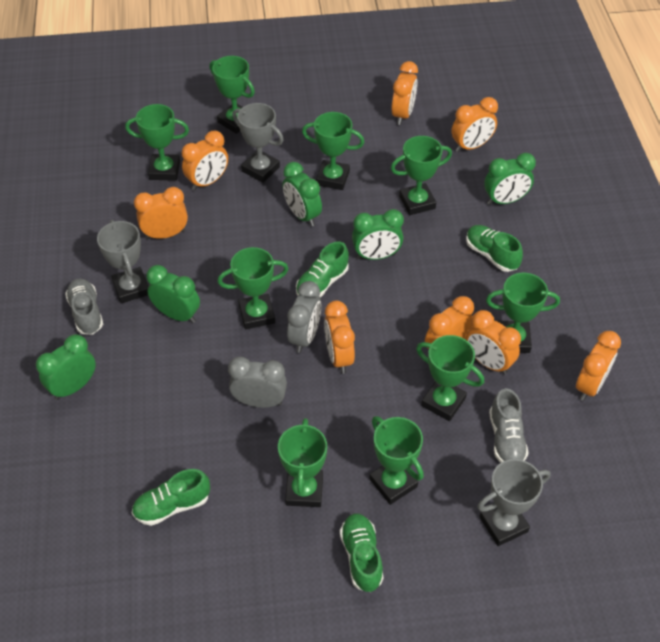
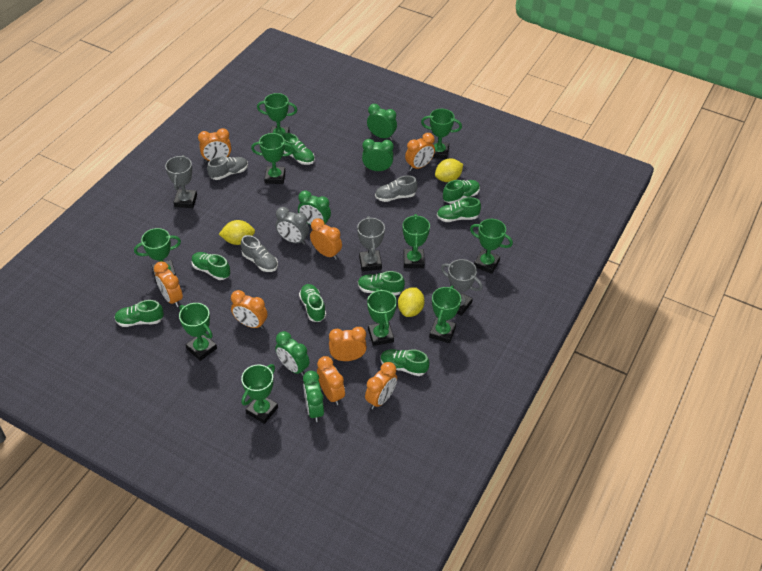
green shoe: [132,469,210,526] [296,242,349,297] [340,513,384,592] [466,225,523,272] = 4 -> [114,300,164,327] [192,252,230,280] [282,133,315,165] [299,284,326,322] [358,271,405,295] [381,349,429,376] [437,197,481,222] [443,180,480,204] = 8
green trophy: [125,104,189,181] [210,56,255,134] [218,247,289,329] [278,418,327,507] [302,112,365,190] [369,416,424,505] [390,136,452,215] [416,335,484,421] [486,273,560,353] = 9 -> [134,228,181,284] [179,303,217,361] [241,364,278,424] [251,133,294,184] [257,93,297,136] [367,288,397,346] [403,214,430,268] [421,109,462,159] [429,286,461,343] [470,219,513,274] = 10
grey clock: [228,357,287,408] [287,281,322,353] = 2 -> [276,207,309,245] = 1
grey shoe: [65,279,103,335] [489,388,529,463] = 2 -> [207,156,248,180] [241,235,278,272] [375,176,418,202] = 3
yellow lemon: none = 0 -> [219,220,255,245] [398,287,425,317] [435,159,463,182] = 3

